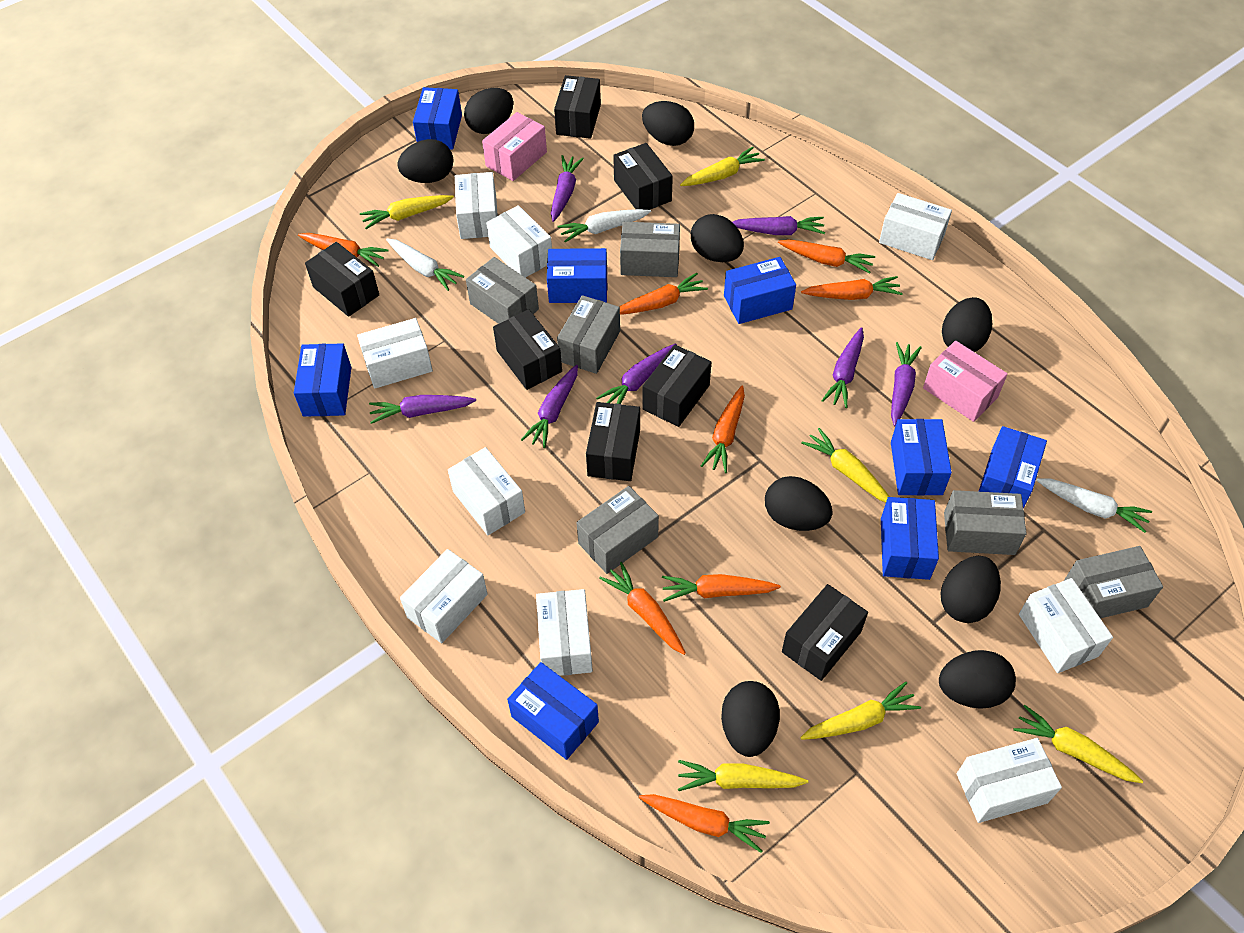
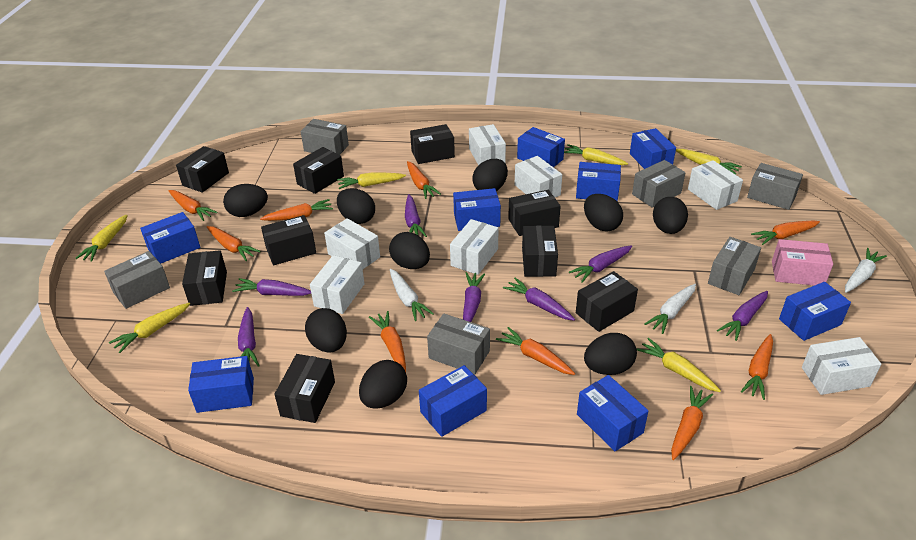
black box: [305,242,379,317] [493,309,562,390] [554,75,601,139] [586,402,640,481] [613,143,673,210] [642,345,711,427] [782,584,868,681] = 7 -> [176,146,229,193] [182,250,227,306] [261,215,316,265] [274,354,335,423] [293,147,344,194] [410,124,455,164] [508,190,561,236] [522,226,558,277] [576,271,638,332] = 9
blue box: [294,343,352,417] [413,87,462,150] [507,662,599,760] [547,248,607,303] [724,257,796,324] [881,497,939,580] [891,419,952,496] [978,426,1047,509] = 8 -> [140,212,200,264] [188,356,254,413] [419,365,487,437] [453,188,501,231] [517,127,565,167] [576,162,621,201] [577,375,648,451] [630,128,676,169] [779,282,851,341] = 9
orange carrot: [298,233,389,267] [599,562,686,655] [620,273,708,315] [639,794,770,853] [662,574,781,602] [701,386,745,473] [778,239,875,274] [801,276,903,300] = 8 -> [168,190,218,221] [207,226,261,261] [260,199,333,221] [369,311,406,372] [407,161,441,199] [496,327,575,375] [671,386,713,460] [741,334,773,400] [751,221,820,245] = 9
pink box: [482,112,547,181] [923,340,1008,422] = 2 -> [772,239,833,286] = 1
white box: [357,318,433,389] [400,549,488,643] [448,447,525,535] [455,172,498,239] [486,205,552,278] [536,589,593,676] [879,193,952,260] [957,738,1062,823] [1019,578,1113,673] = 9 -> [310,255,364,314] [324,218,380,269] [450,219,499,275] [469,124,506,165] [514,156,562,197] [688,160,743,210] [802,337,881,395] = 7

